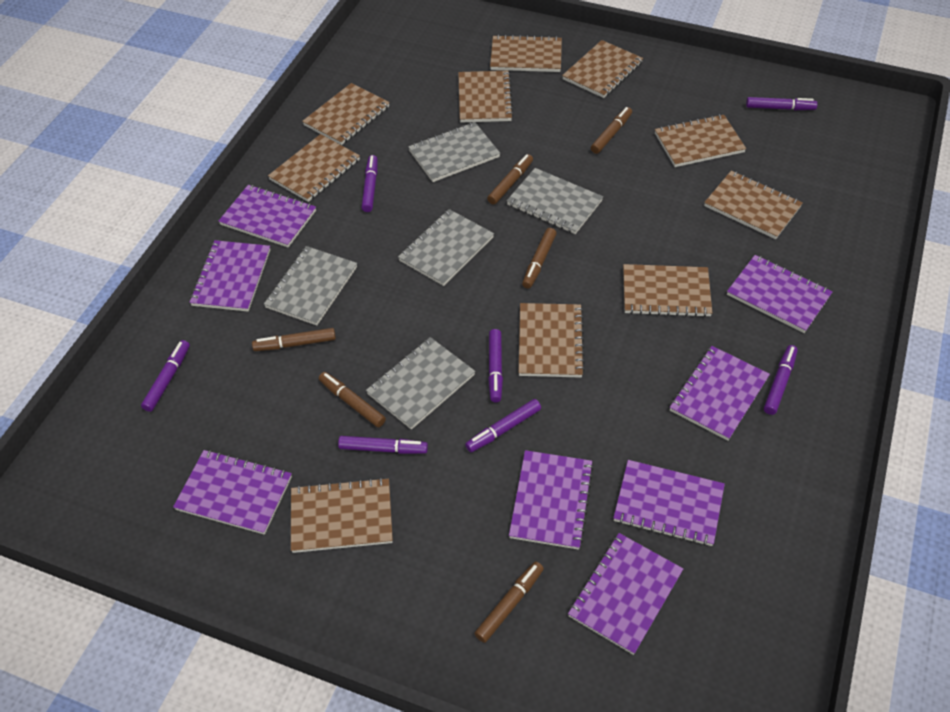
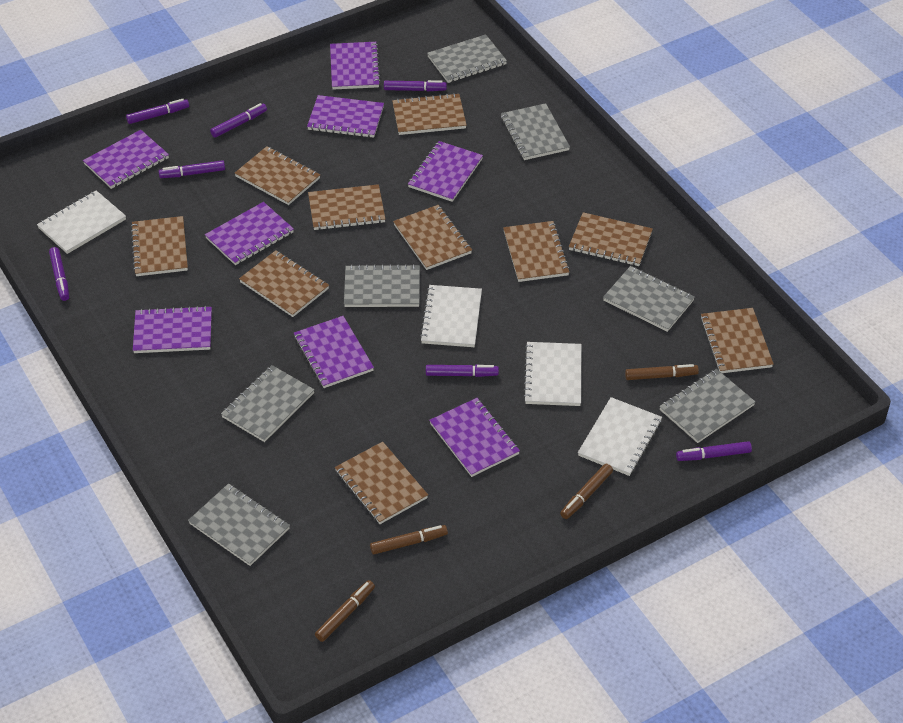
brown marker: [252,328,336,351] [319,372,386,427] [474,561,544,643] [487,154,533,205] [522,228,556,289] [591,107,632,154] = 6 -> [315,580,375,642] [370,525,448,555] [560,464,613,519] [625,364,699,380] = 4
grey notebook: [264,246,357,326] [366,337,475,430] [398,209,494,286] [408,122,500,182] [507,168,603,234] = 5 -> [188,483,290,566] [221,365,315,442] [344,264,420,307] [427,34,507,83] [501,103,570,160] [603,266,695,332] [659,369,755,443] = 7
white notebook: none = 0 -> [37,190,126,254] [420,285,482,347] [523,342,581,406] [578,397,662,476] = 4

